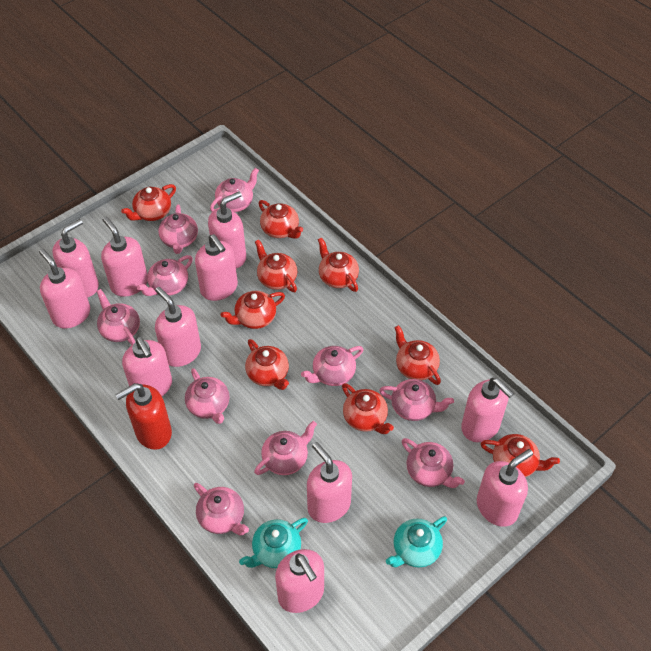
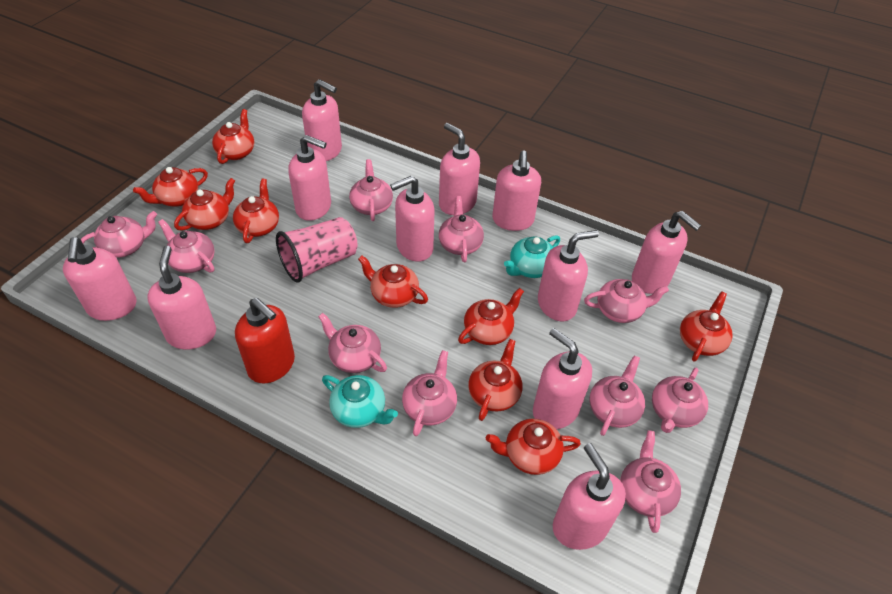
pink cup: none = 0 -> [276,217,358,283] = 1

